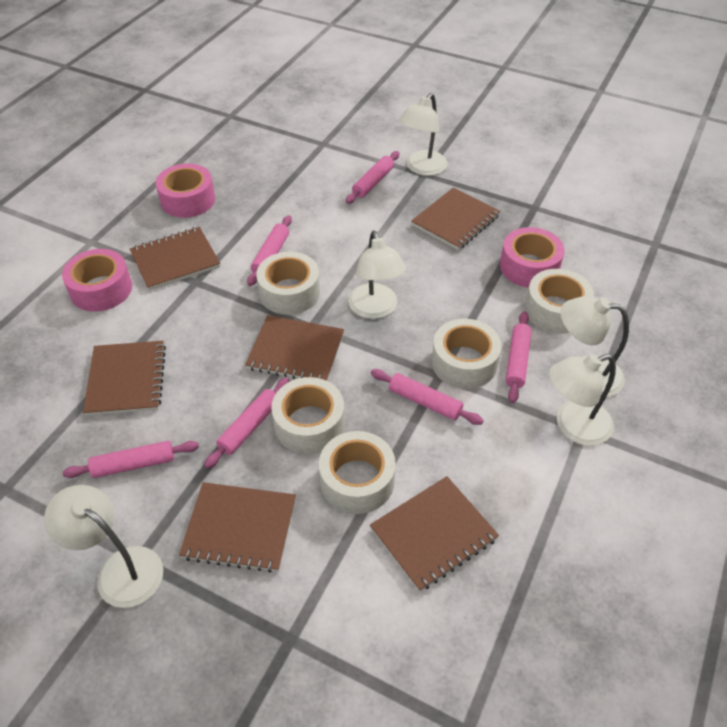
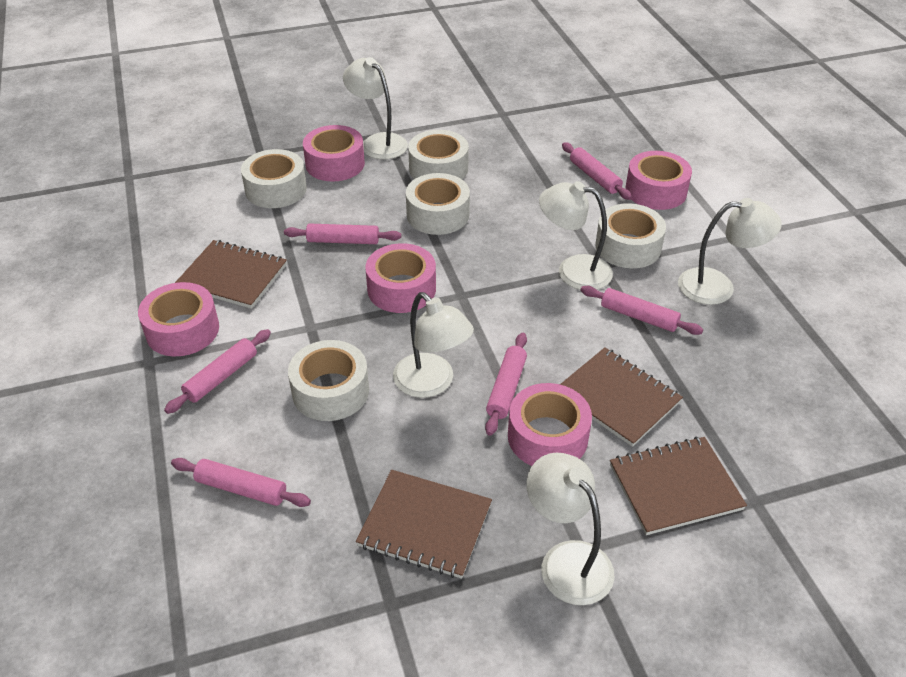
brown notebook: [83,341,166,416] [130,227,220,290] [179,482,296,573] [245,315,344,381] [370,476,499,592] [411,187,500,250] = 6 -> [175,240,287,309] [356,470,492,579] [560,347,683,447] [610,437,747,535] = 4
pink tape: [62,249,132,312] [156,163,215,218] [500,227,565,288] = 3 -> [138,282,219,356] [303,125,365,181] [365,243,436,313] [508,383,592,466] [625,151,692,210] = 5

